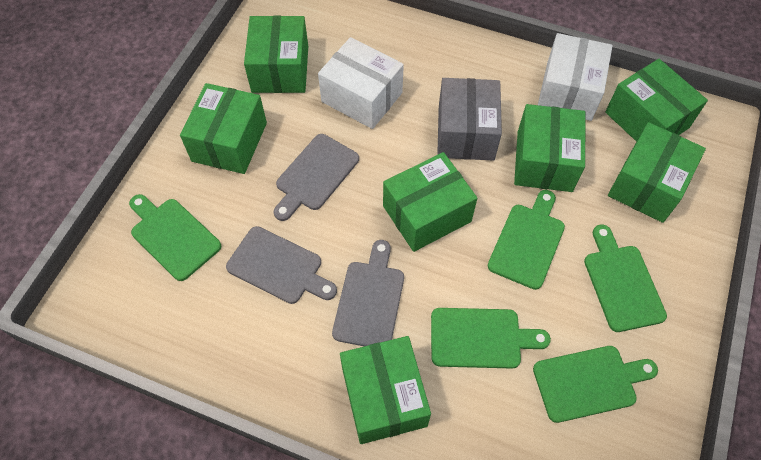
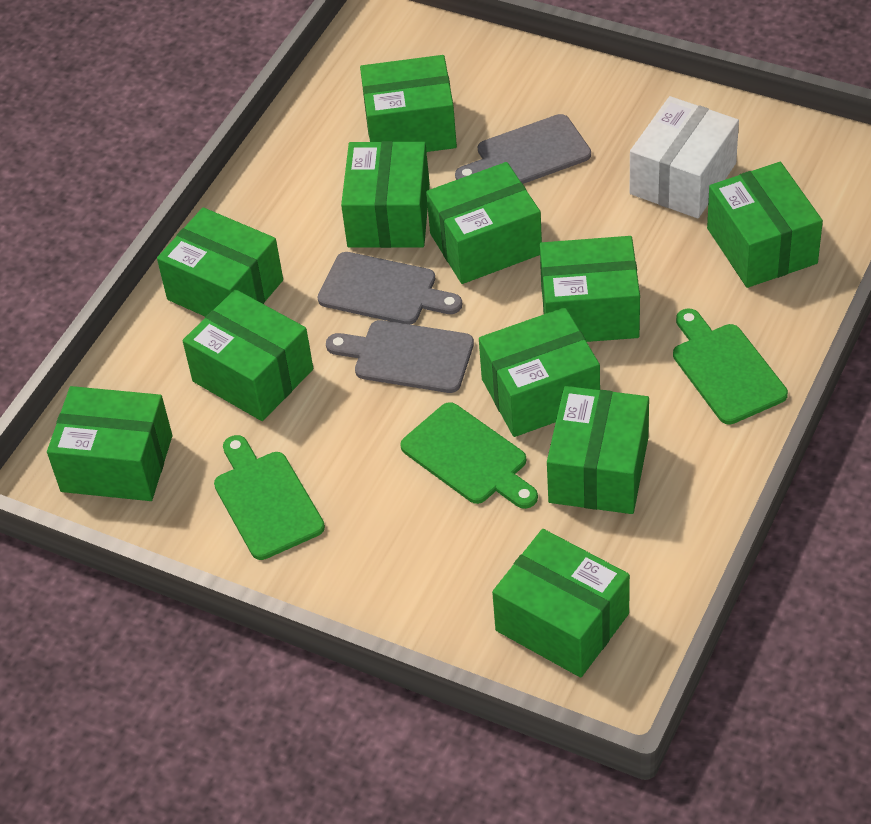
green box: [180,83,267,174] [244,16,308,93] [340,336,431,444] [383,152,477,252] [514,104,586,192] [605,59,708,142] [608,122,706,223] = 7 -> [47,386,172,501] [157,207,283,317] [183,289,313,421] [341,141,430,248] [360,55,457,152] [426,162,542,284] [479,307,600,437] [492,529,630,678] [540,236,640,342] [547,386,649,514] [707,162,823,288] = 11
green cutting board: [129,194,221,281] [431,308,551,369] [488,190,565,290] [533,346,658,423] [584,225,667,332] = 5 -> [214,435,325,560] [400,402,538,509] [673,308,788,425] = 3
grey box: [437,78,502,161] = 1 -> none = 0
white box: [318,37,404,129] [538,33,613,121] = 2 -> [630,96,739,218] = 1

